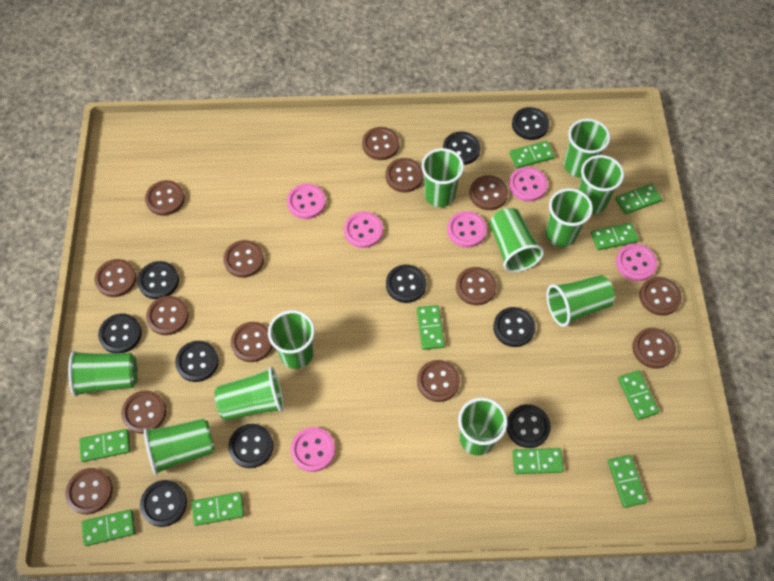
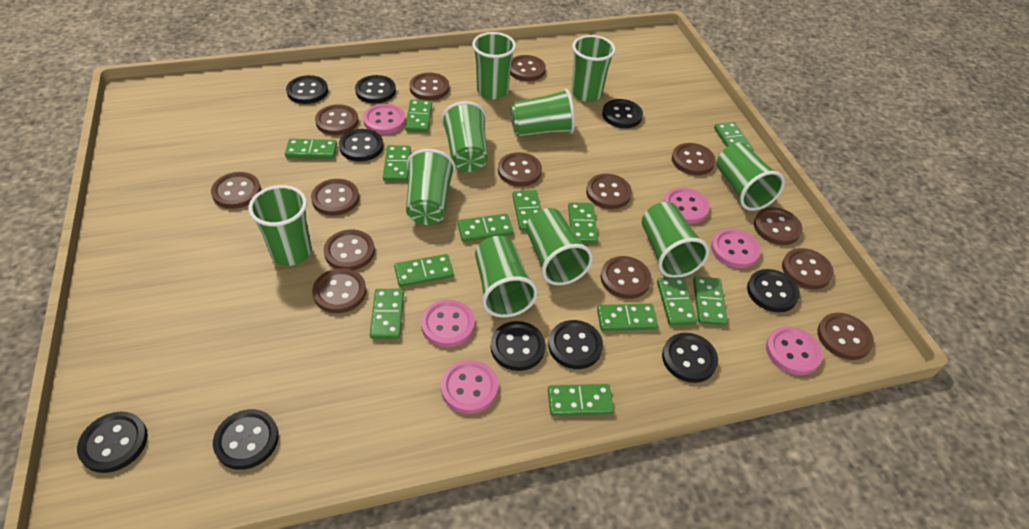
green cup: [68,351,138,397] [144,418,215,475] [214,367,284,420] [268,310,315,369] [421,148,464,207] [458,397,507,456] [490,208,544,272] [545,188,593,247] [546,275,615,327] [564,119,610,177] [578,155,624,214] = 11 -> [248,185,312,266] [406,149,455,225] [441,101,488,172] [472,32,516,100] [475,236,538,318] [510,89,575,136] [526,208,593,285] [571,35,616,102] [642,202,709,278] [716,143,785,211] = 10
green domino: [79,429,130,462] [82,509,135,546] [192,492,244,526] [417,305,445,350] [510,141,555,169] [512,448,564,474] [591,223,639,250] [608,455,647,508] [615,183,662,215] [618,370,659,420] = 10 -> [285,139,337,159] [370,289,404,339] [383,145,411,182] [394,254,454,287] [405,100,432,132] [457,214,513,242] [512,190,541,231] [548,384,614,416] [568,202,598,243] [597,304,658,331] [657,277,697,326] [693,276,728,326] [714,122,754,151] = 13

